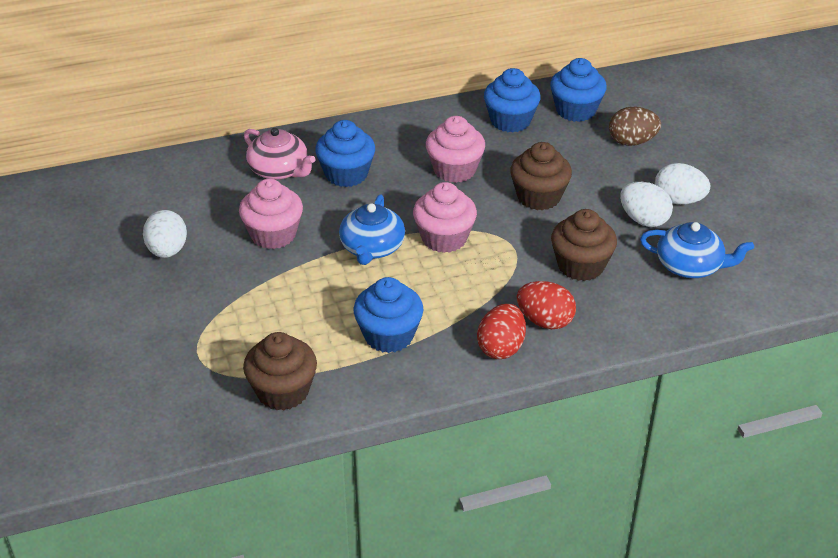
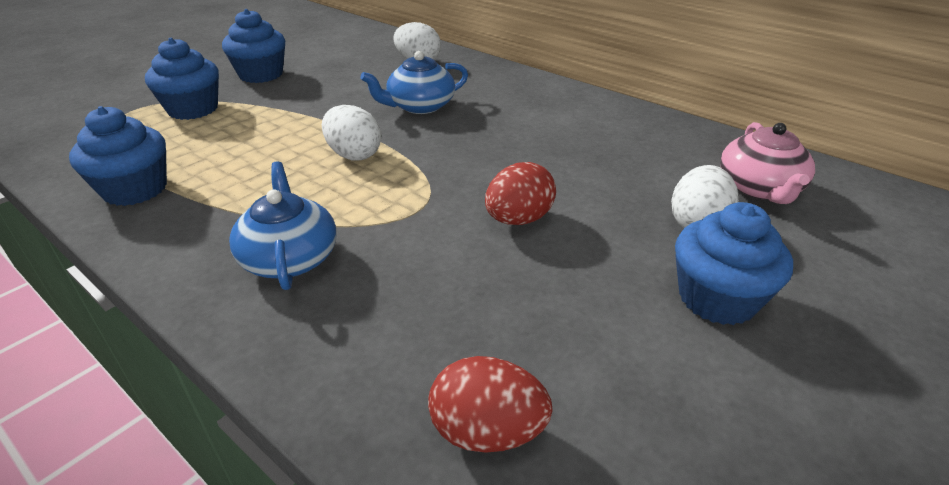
brown cupcake: [243,332,317,411] [510,142,572,210] [551,209,617,281] = 3 -> none = 0
brown egg: [609,107,661,146] = 1 -> none = 0
pink cupcake: [239,179,303,249] [413,182,477,253] [426,116,485,183] = 3 -> none = 0

